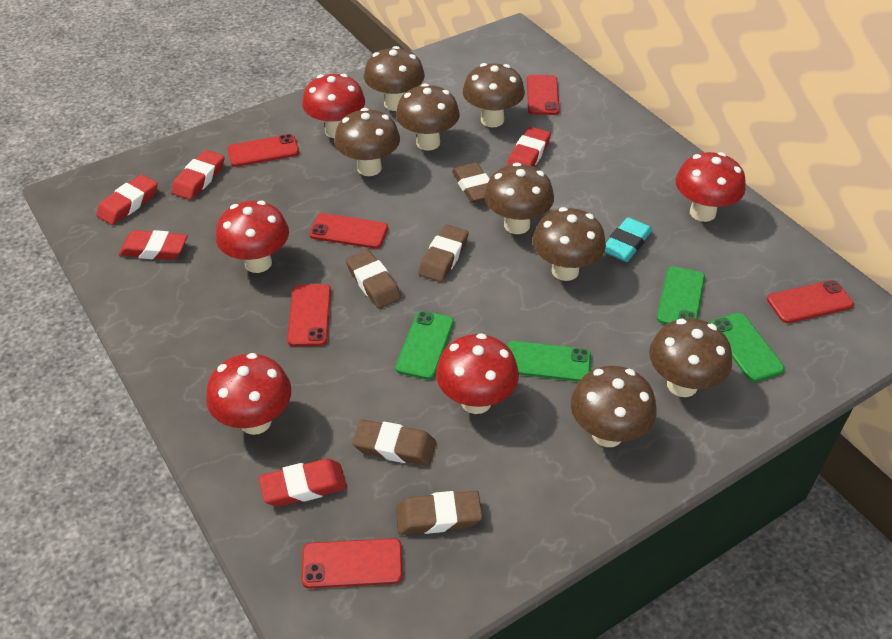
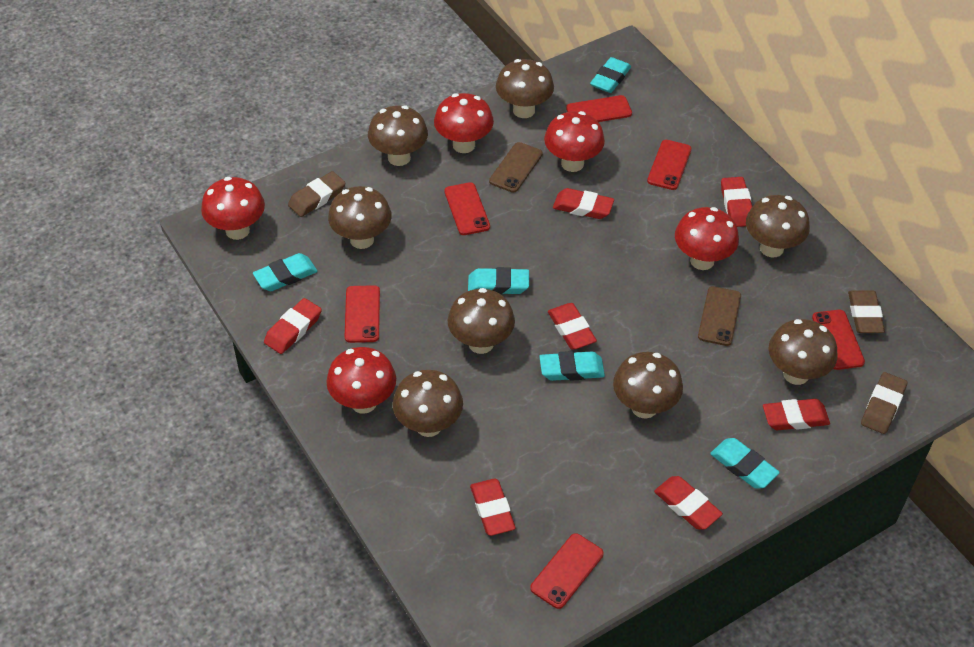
brown eraser: [346,250,402,309] [352,420,436,466] [396,491,483,535] [418,225,469,282] [452,162,490,203] = 5 -> [288,171,346,217] [848,290,885,333] [861,372,907,434] = 3
brown phone: none = 0 -> [489,142,543,193] [698,286,741,346] = 2
green phone: [395,311,454,380] [507,341,591,382] [657,266,705,324] [710,313,785,382] = 4 -> none = 0
red eraser: [96,174,158,225] [119,230,188,260] [171,150,225,200] [259,458,347,507] [507,127,551,167] = 5 -> [264,298,322,354] [470,479,515,536] [548,303,597,350] [553,188,614,219] [654,476,723,529] [721,177,752,227] [763,399,830,430] = 7
turquoise eraser: [604,217,652,262] = 1 -> [253,253,318,291] [468,267,529,294] [539,351,605,381] [590,57,631,93] [710,438,780,489] = 5

